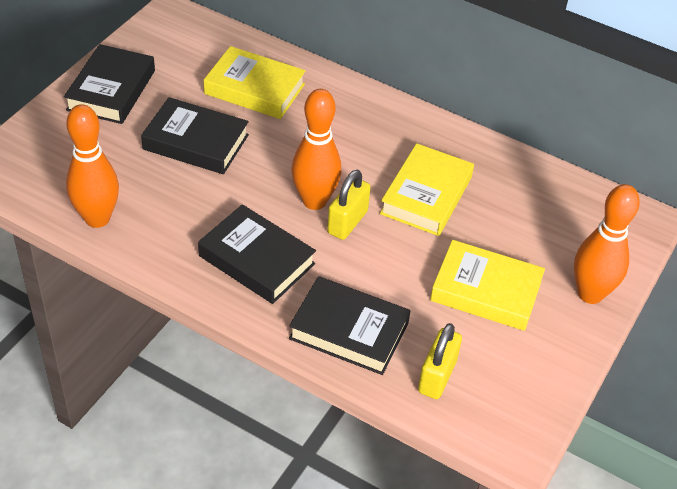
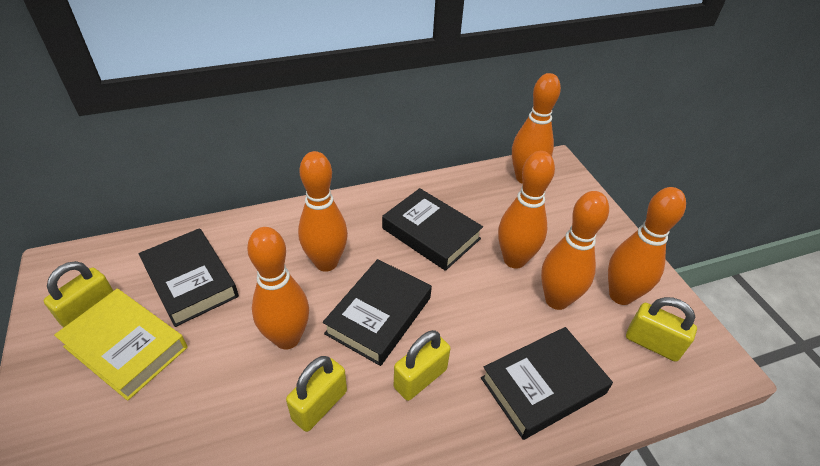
orange bowling pin: [66,104,119,228] [292,89,341,210] [574,184,640,304] = 3 -> [247,227,309,349] [298,151,348,272] [498,151,555,269] [512,73,561,184] [541,191,609,310] [608,187,686,305] = 6
yellow book: [204,46,306,119] [380,143,474,236] [430,240,545,331] = 3 -> [54,289,188,401] = 1
yellow padlock: [327,170,371,240] [418,323,462,399] = 2 -> [44,261,113,328] [286,356,347,432] [394,330,451,401] [626,297,697,362] = 4

